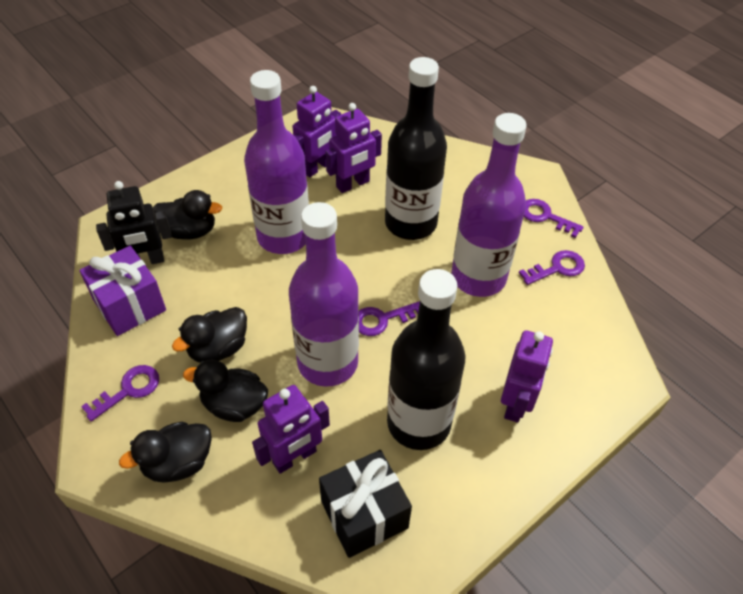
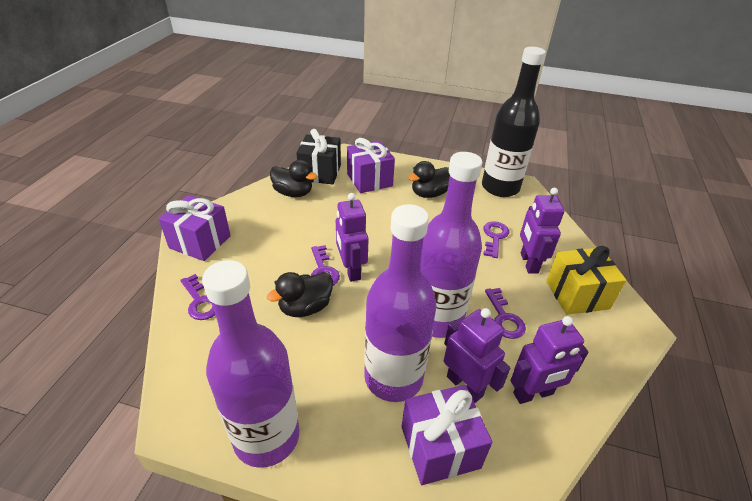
black bottle: [385,57,447,240] [387,269,465,450] = 2 -> [482,47,546,197] = 1
black duck: [119,422,212,483] [153,190,222,239] [172,307,247,363] [183,360,268,422] = 4 -> [267,272,333,317] [270,160,317,197] [408,161,450,198] = 3
black robot: [96,181,172,264] = 1 -> none = 0
purple gift: [79,246,166,336] = 1 -> [158,195,231,261] [347,138,395,193] [402,385,492,485] = 3
yellow gift: none = 0 -> [546,246,626,315] = 1

